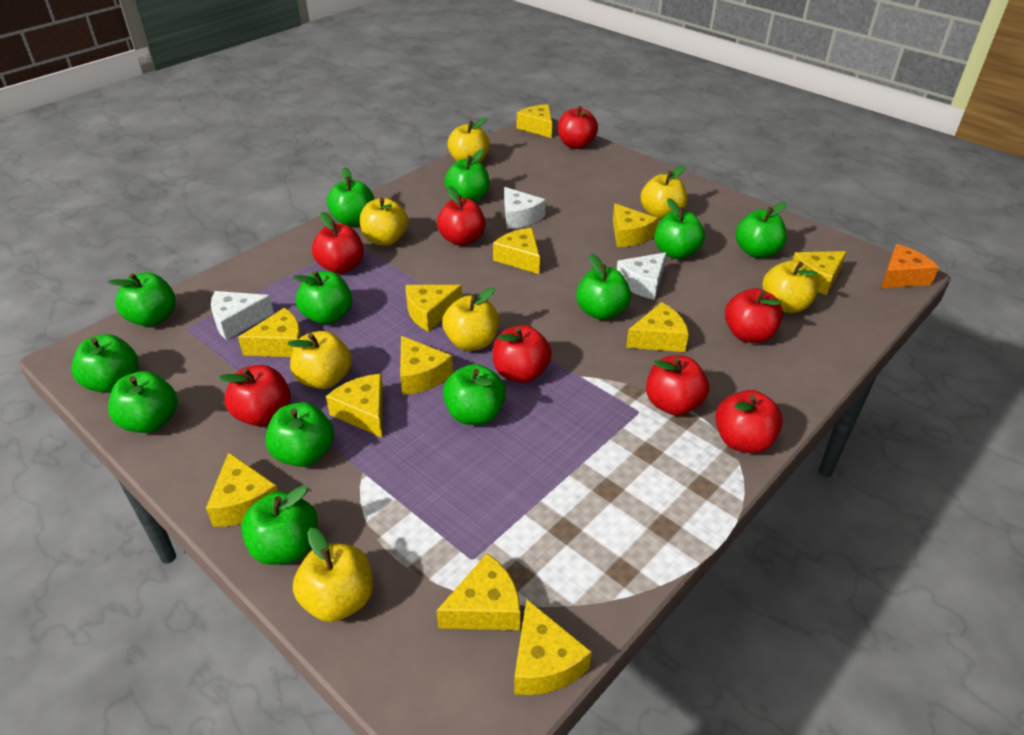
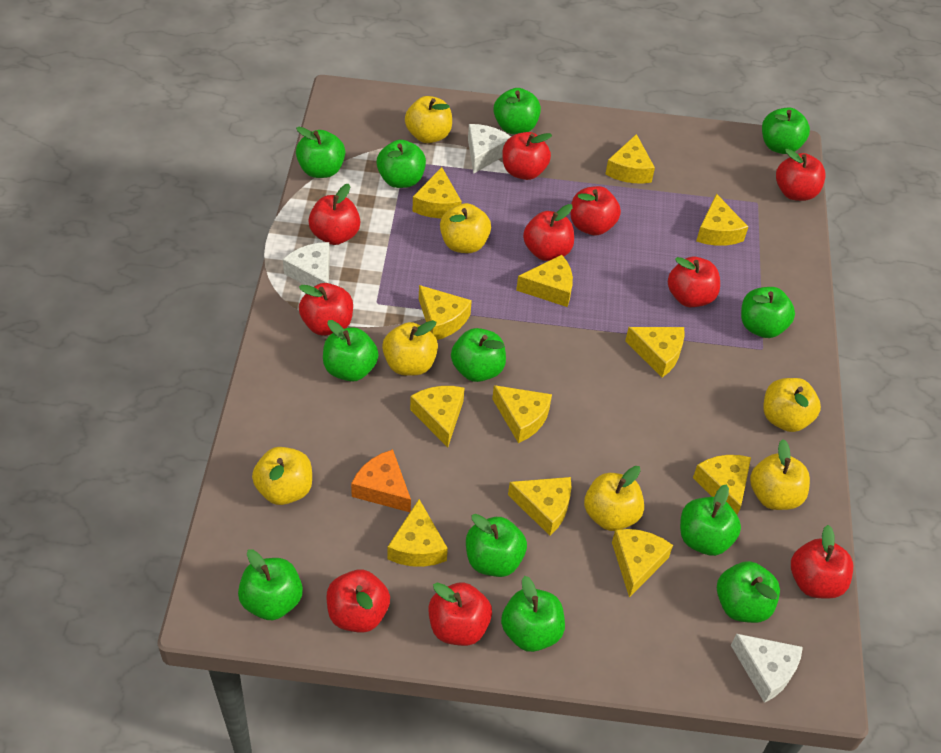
red apple: [219,365,291,426] [312,212,364,274] [437,186,486,246] [493,325,552,383] [558,106,598,149] [646,356,709,416] [715,390,783,453] [725,288,783,343] = 8 -> [299,283,353,336] [308,184,360,245] [326,570,390,633] [428,582,492,646] [502,132,552,180] [523,204,574,261] [570,186,621,235] [668,257,720,307] [776,149,826,201] [791,525,853,599] = 10

